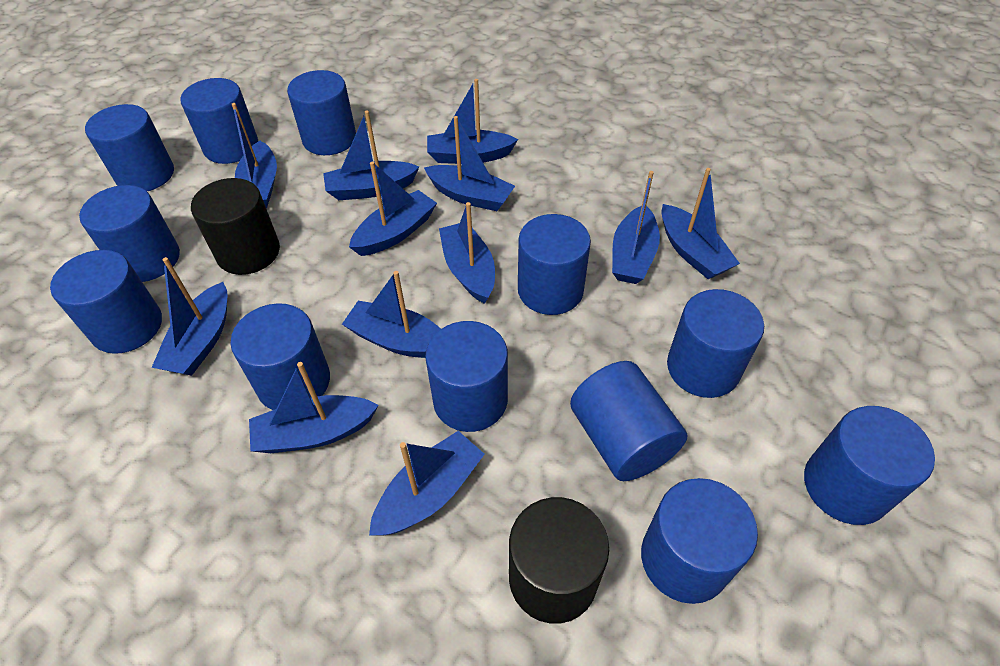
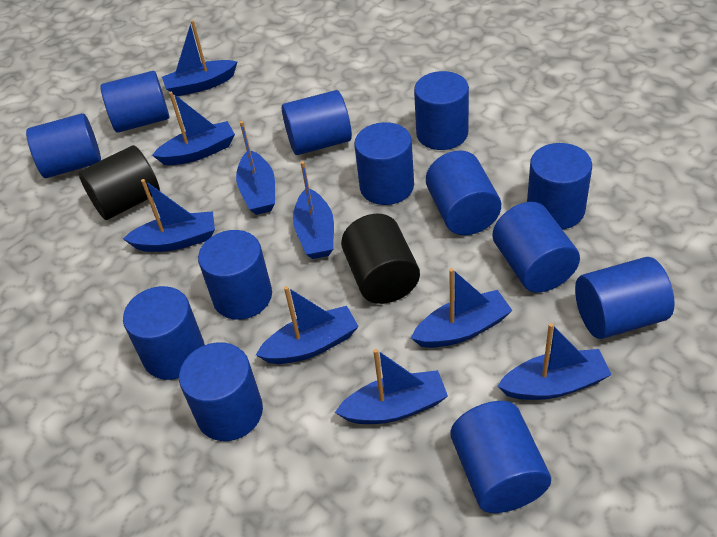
blue boat: [151,257,227,376] [232,103,277,208] [249,362,379,453] [323,110,419,200] [342,271,441,358] [349,162,437,256] [369,431,485,536] [424,116,515,211] [427,79,518,164] [439,202,495,304] [612,171,660,284] [661,168,740,279] = 12 -> [123,179,215,252] [152,92,235,165] [162,20,237,96] [236,121,275,215] [256,286,359,364] [293,161,334,259] [335,349,448,424] [411,268,513,348] [497,323,612,400] = 9
blue cylinder: [50,250,162,354] [79,185,180,282] [85,104,174,191] [180,78,258,164] [231,303,330,410] [287,70,356,155] [425,321,508,432] [518,214,591,315] [570,361,687,481] [641,478,758,604] [667,289,764,398] [804,406,935,525] = 12 -> [26,113,101,178] [100,71,169,133] [123,286,205,380] [179,342,263,441] [198,230,272,320] [282,90,352,155] [354,122,414,205] [414,71,469,150] [426,151,501,235] [451,401,551,513] [493,202,580,293] [527,143,592,229] [575,257,675,339] = 13

